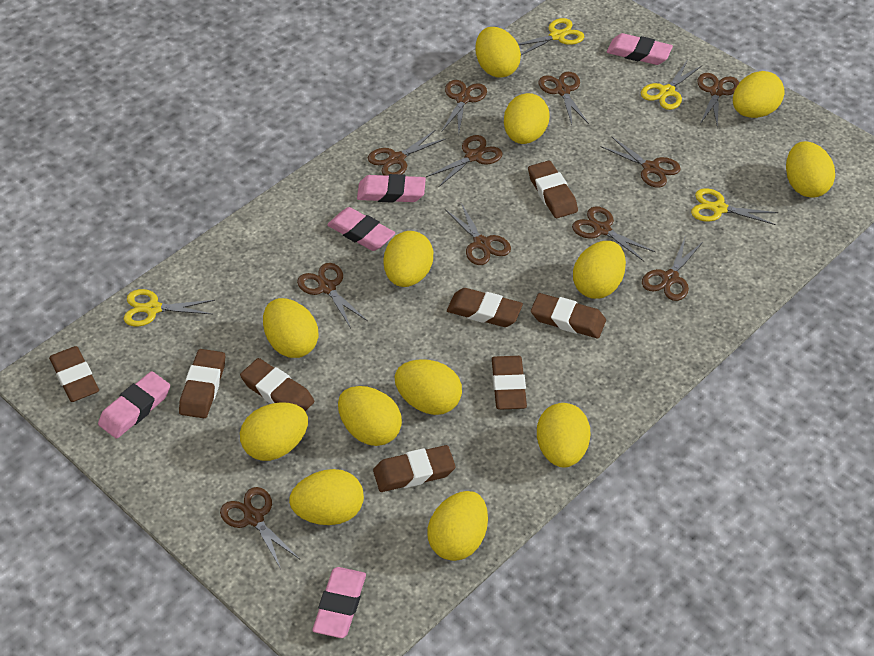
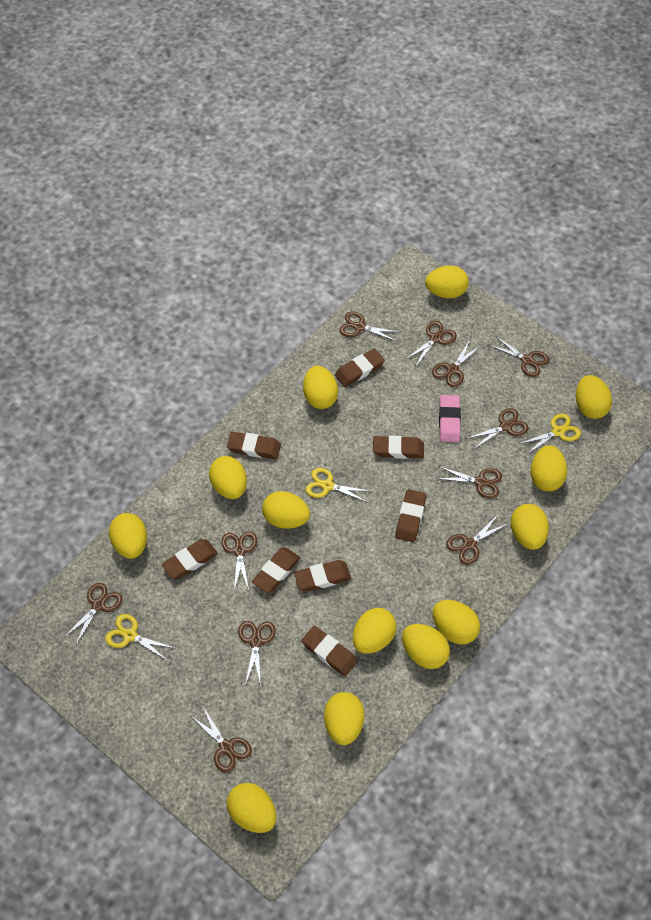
pink eraser: [98,371,170,439] [313,567,366,638] [327,207,395,251] [357,174,426,203] [607,33,673,65] = 5 -> [439,395,461,442] = 1
yellow scissors: [124,289,215,326] [518,18,584,55] [641,61,702,110] [691,188,778,225] = 4 -> [105,614,174,661] [305,468,370,502] [519,413,581,455] = 3

